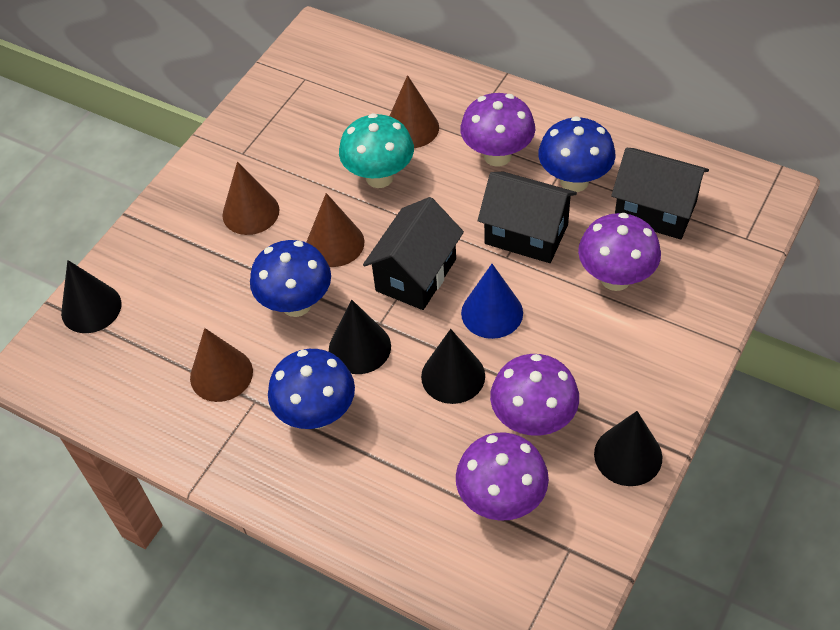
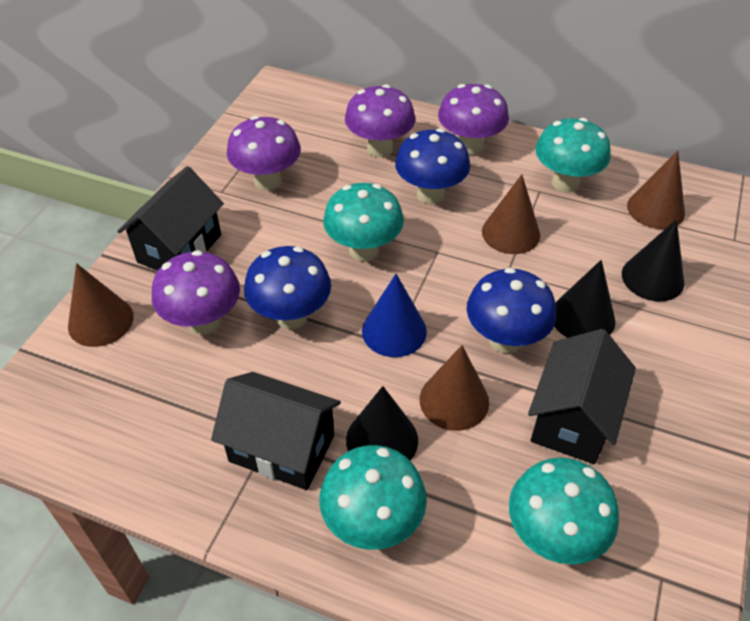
black cone: [61,260,121,333] [329,300,391,374] [421,329,485,404] [594,411,662,486] = 4 -> [346,386,418,461] [555,260,615,338] [622,219,684,301] = 3
turquoise mushroom: [339,113,414,188] = 1 -> [319,445,427,550] [323,183,404,262] [509,458,619,565] [535,118,611,192] = 4

